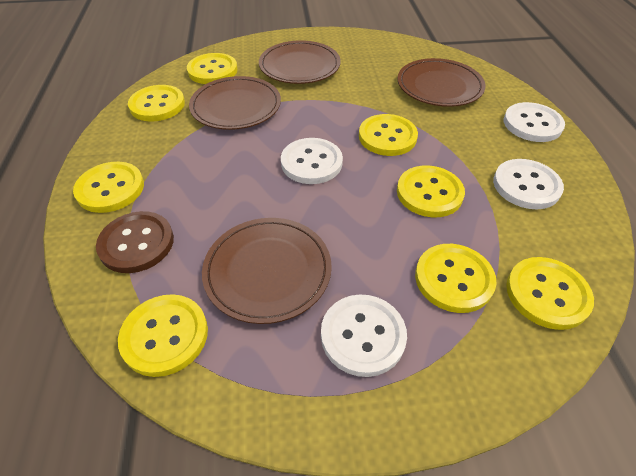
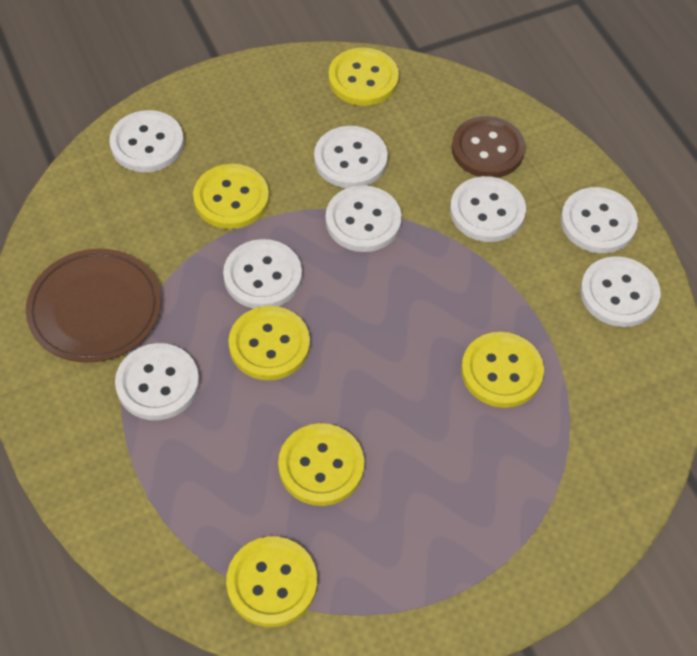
brown plate: [189,76,281,130] [202,218,332,324] [259,40,341,84] [397,58,485,107] = 4 -> [26,249,161,363] = 1
white button: [281,138,343,184] [321,294,407,377] [493,159,564,209] [504,102,565,142] = 4 -> [109,110,184,172] [115,343,199,420] [223,239,302,309] [314,126,388,188] [326,185,402,252] [450,176,526,242] [561,187,638,253] [580,256,661,327] = 8
yellow button: [73,162,144,213] [118,294,208,377] [128,85,185,122] [187,53,238,84] [359,114,418,156] [397,165,465,217] [415,244,497,313] [506,257,594,330] = 8 -> [193,164,269,229] [226,537,317,627] [229,306,310,380] [278,423,364,506] [328,48,399,106] [461,332,544,408] = 6

